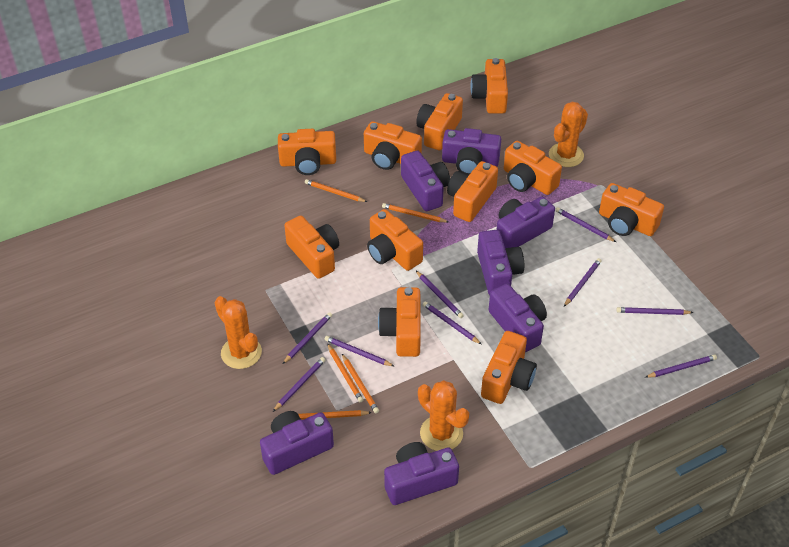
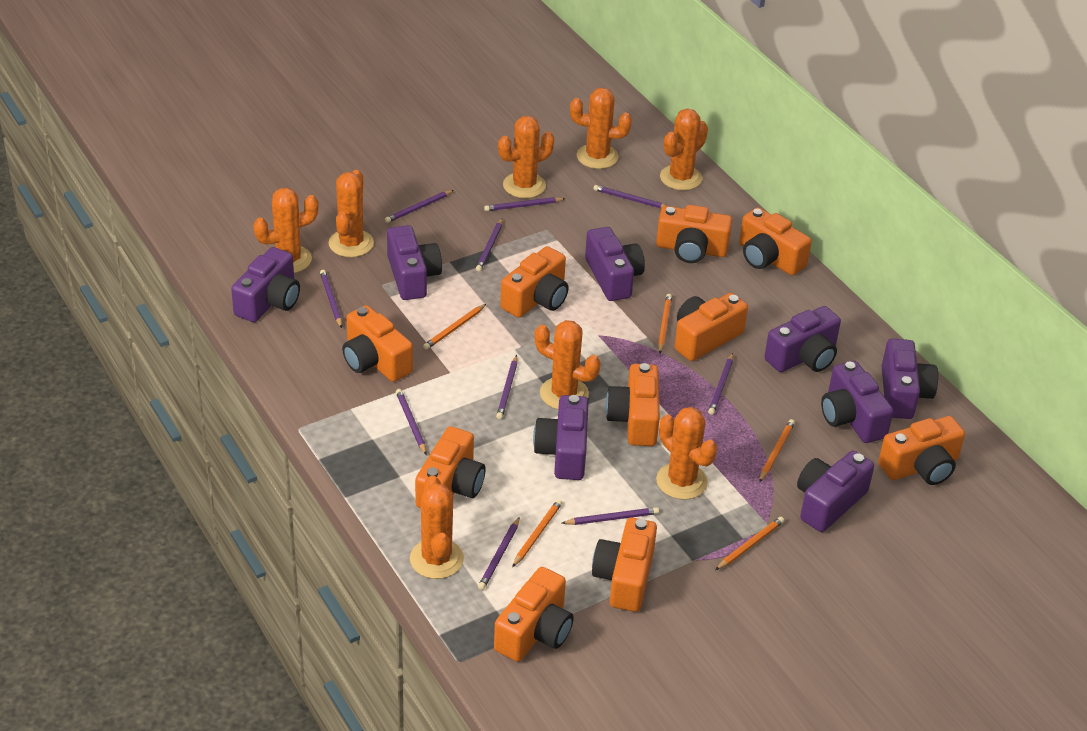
orange cactus: [214,296,262,369] [418,380,469,451] [549,102,588,167] = 3 -> [253,188,319,273] [329,170,374,257] [410,475,464,579] [498,116,554,198] [534,320,601,409] [570,88,632,169] [656,407,717,500] [660,108,708,191] = 8
orange camera: [278,129,336,175] [284,215,339,279] [364,121,422,170] [367,209,423,271] [378,287,421,357] [416,93,463,150] [447,161,498,222] [470,58,508,113] [481,331,537,404] [504,141,562,195] [599,183,664,236] = 11 -> [342,305,413,382] [415,426,486,508] [494,567,574,662] [500,246,569,318] [592,518,657,612] [605,363,660,446] [656,205,732,263] [675,293,748,361] [739,207,812,275] [878,416,965,485] = 10
purple camera: [260,411,334,475] [384,442,459,505] [401,151,450,211] [442,128,501,175] [477,230,524,295] [489,284,547,352] [497,197,555,248] = 7 -> [231,247,300,322] [387,225,442,300] [533,395,589,480] [585,227,645,301] [764,306,841,372] [797,451,874,532] [821,361,894,443] [882,338,938,419] = 8
purple pencil: [273,357,325,412] [283,312,332,364] [325,336,394,366] [415,270,464,318] [423,302,481,344] [555,207,616,242] [564,258,601,307] [616,307,693,315] [646,355,717,378] = 9 -> [320,270,342,328] [385,190,454,223] [396,389,427,455] [476,218,503,272] [478,517,520,590] [484,197,566,211] [496,355,518,419] [562,507,659,525] [593,185,667,209] [708,353,733,415] = 10

